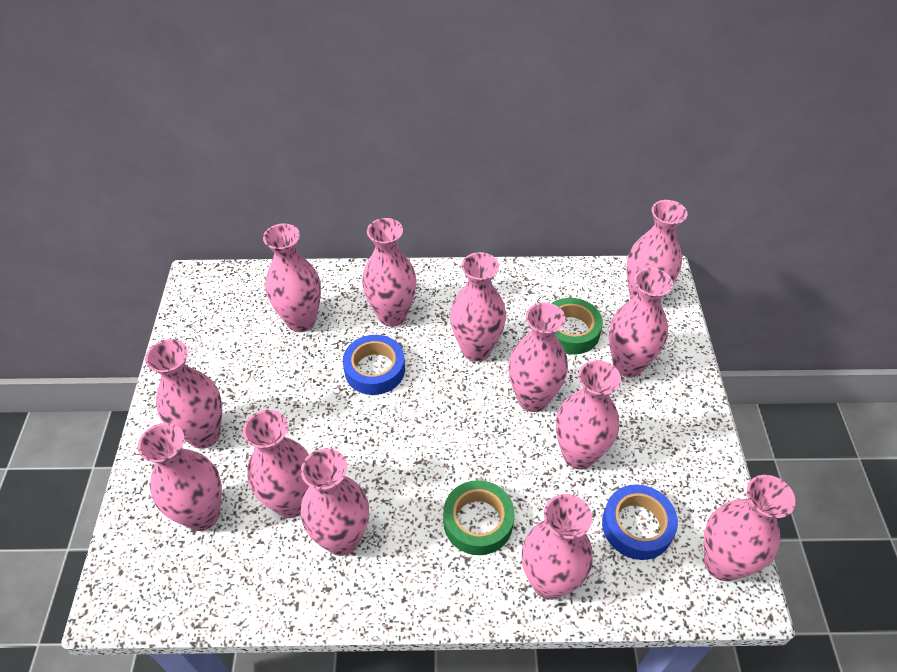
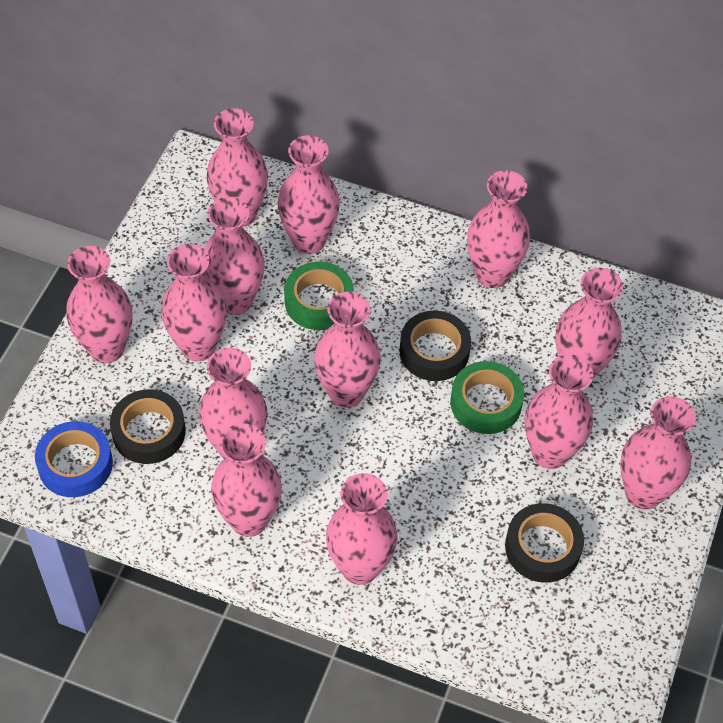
black tape: none = 0 -> [110,389,186,464] [400,311,471,381] [505,503,584,583] = 3
blue tape: [343,335,405,395] [602,485,678,560] = 2 -> [35,421,113,497] = 1

